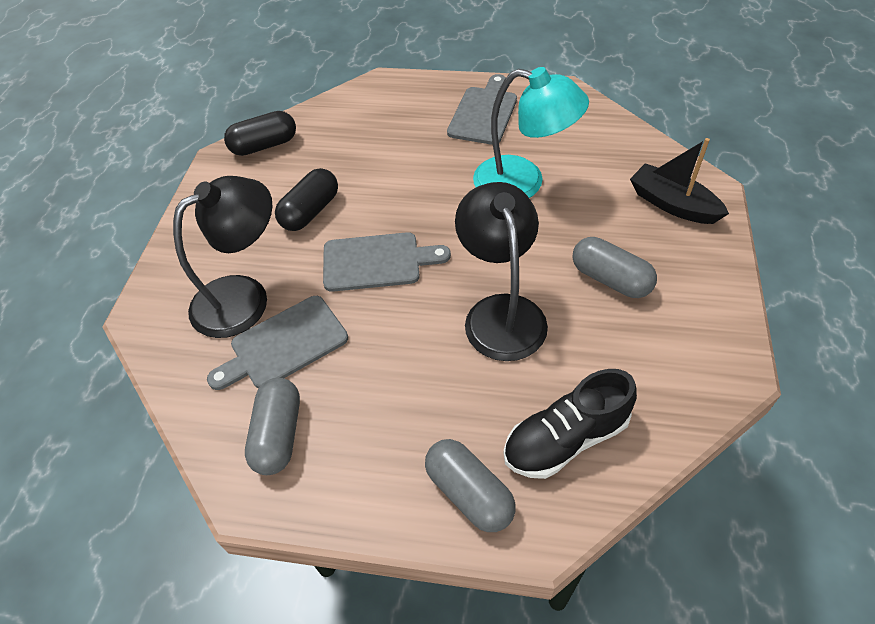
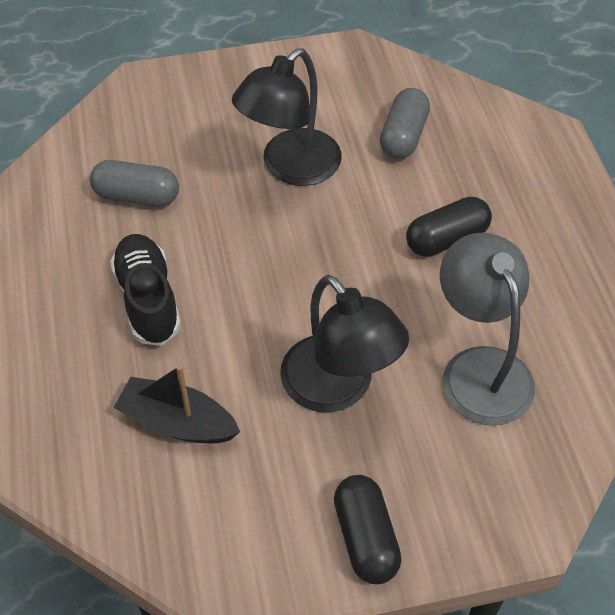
grey capsule: [245,378,300,475] [425,439,516,532] [572,237,657,298] = 3 -> [90,160,179,207] [380,88,430,159] = 2
grey cutting board: [207,296,348,390] [323,232,451,292] [447,74,517,145] = 3 -> none = 0
grey lamp: none = 0 -> [440,233,535,426] = 1
turquoise lamp: [473,67,589,198] = 1 -> none = 0

